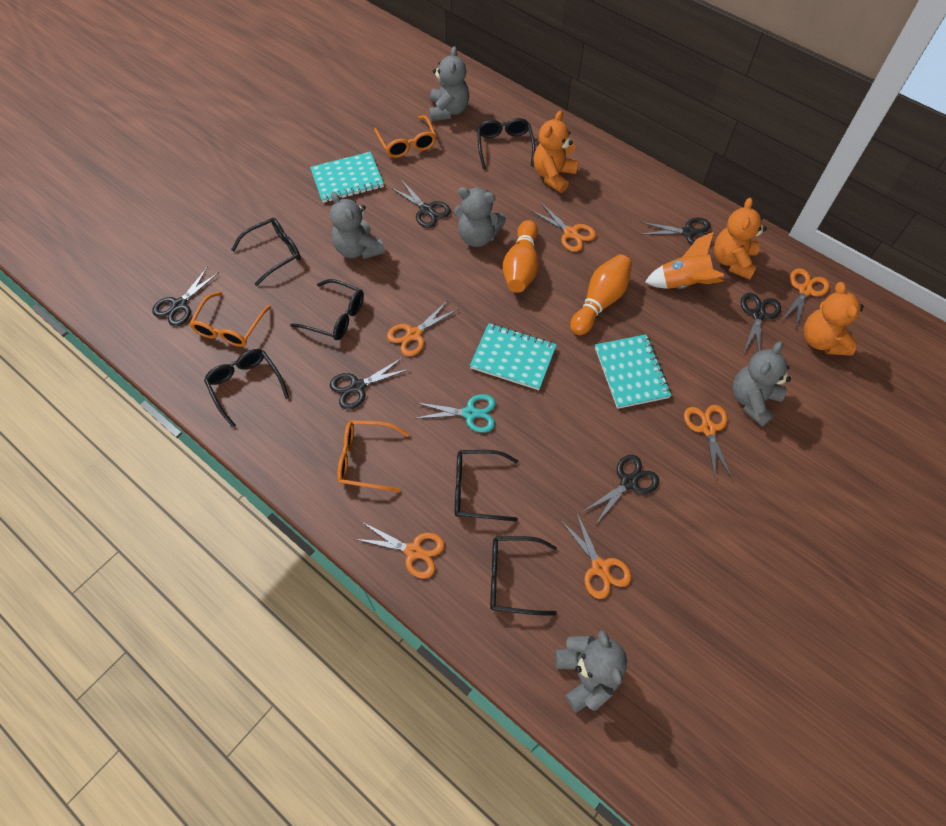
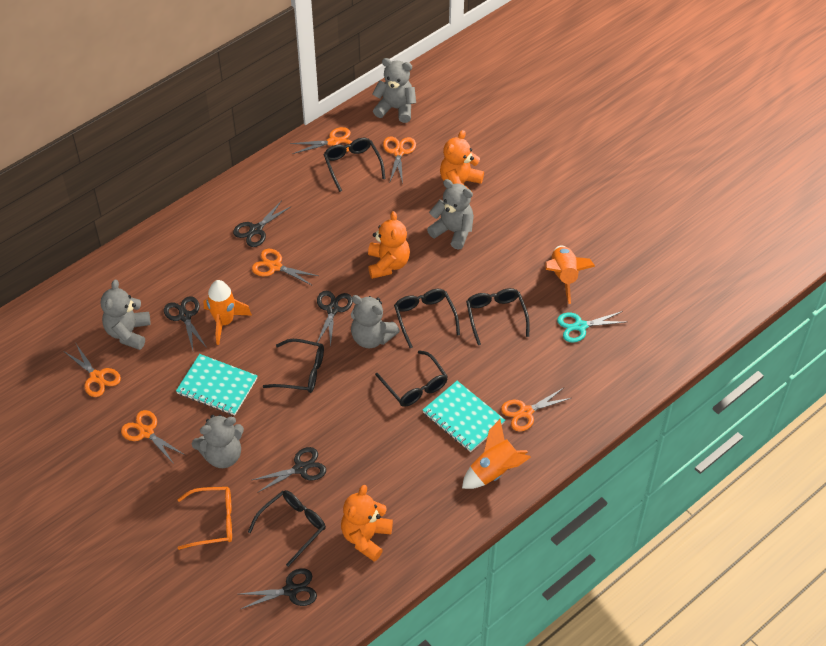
black scissors: [152,267,219,326] [330,357,410,410] [390,181,451,228] [582,455,659,524] [640,218,712,244] [741,293,781,352] = 6 -> [164,296,207,350] [233,200,292,247] [240,568,317,609] [252,447,326,493] [317,291,353,347] = 5
orange bowling pin: [503,220,539,293] [570,254,632,335] = 2 -> none = 0
orange glasses: [189,291,271,347] [337,420,409,492] [374,115,436,158] = 3 -> [177,487,232,550] = 1
orange rocket: [645,232,724,289] = 1 -> [204,280,252,345] [462,419,531,489] [545,246,595,304] = 3
turquoise notebook: [310,152,384,203] [470,323,557,390] [595,334,672,409] = 3 -> [176,354,257,415] [423,381,505,452] = 2

